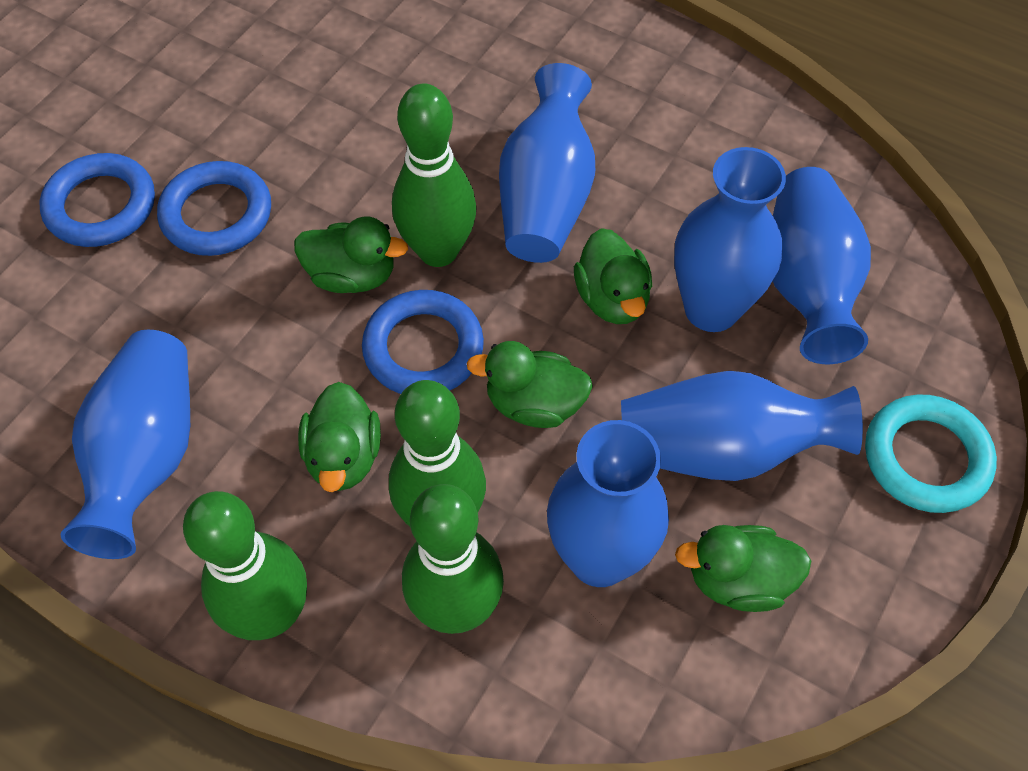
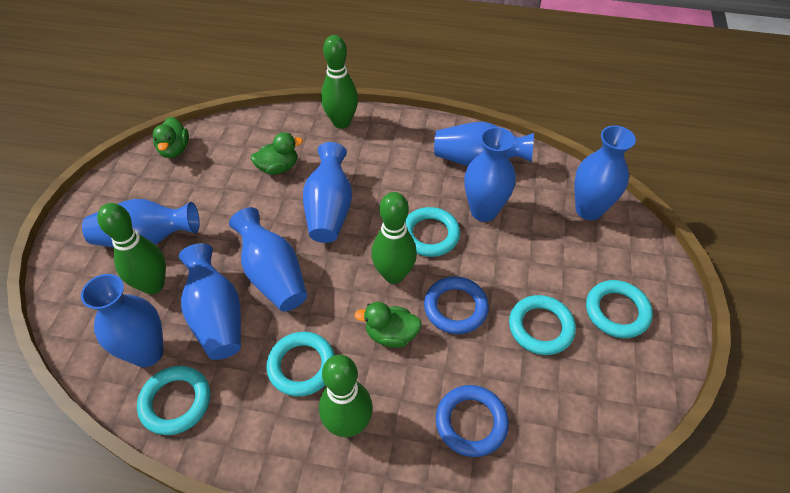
blue ring: [40,153,155,247] [157,161,271,256] [362,290,484,394] = 3 -> [424,276,489,334] [436,385,509,457] = 2
blue vase: [60,330,190,559] [499,63,595,263] [547,420,669,587] [621,371,863,481] [674,147,786,332] [773,167,871,364] = 6 -> [81,274,164,367] [82,199,200,248] [179,243,241,360] [229,207,307,312] [303,142,352,243] [434,122,534,166] [464,127,516,222] [575,126,636,220] = 8
green duck: [294,217,408,293] [298,382,381,492] [466,341,593,428] [574,228,652,324] [675,525,811,612] = 5 -> [153,117,189,158] [251,132,303,175] [354,302,422,348] = 3
turquoise ring: [865,394,997,513] = 1 -> [137,366,210,435] [266,332,335,397] [405,207,460,257] [509,295,576,355] [586,280,653,338] = 5

